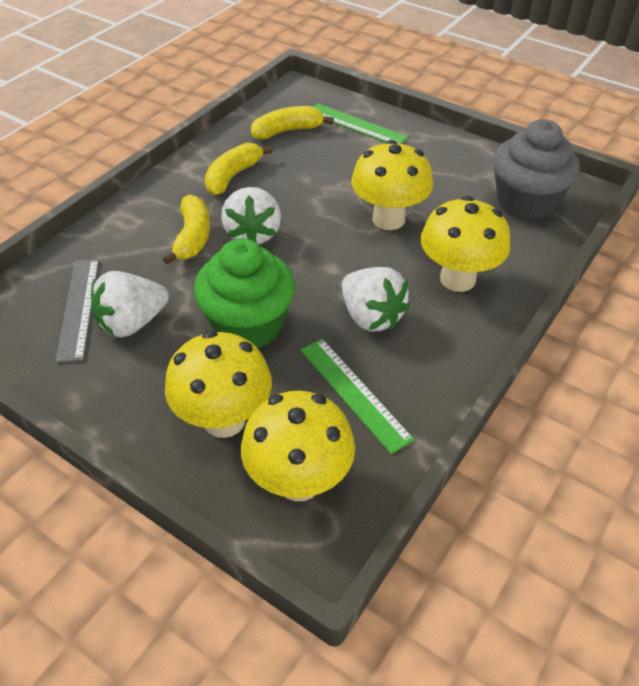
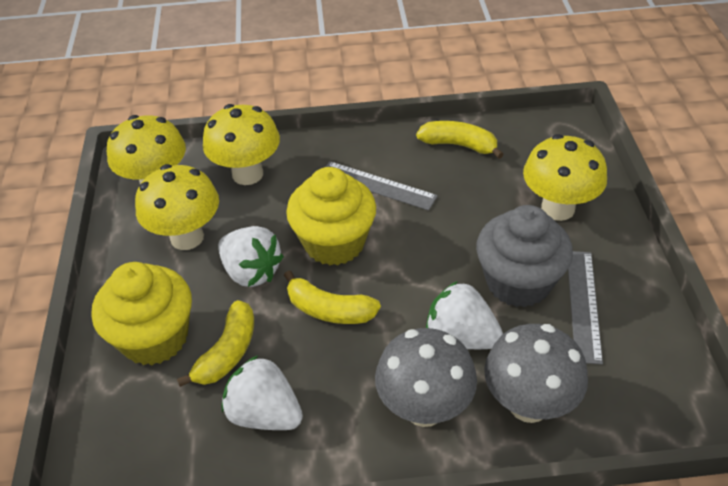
green cupcake: [194,238,295,348] = 1 -> none = 0
green ruler: [300,339,414,454] [313,103,408,144] = 2 -> none = 0
grey mushroom: none = 0 -> [375,328,477,427] [484,324,588,423] = 2
grey ruler: [56,259,99,362] = 1 -> [326,161,438,210] [568,251,603,364] = 2
yellow cupcake: none = 0 -> [91,262,192,365] [286,167,376,265] = 2

